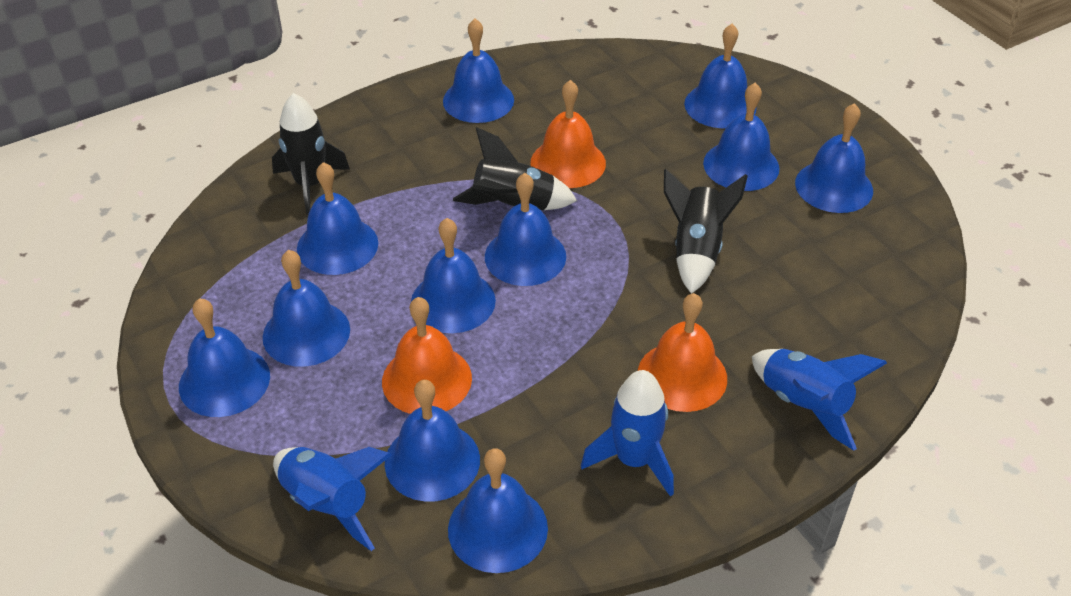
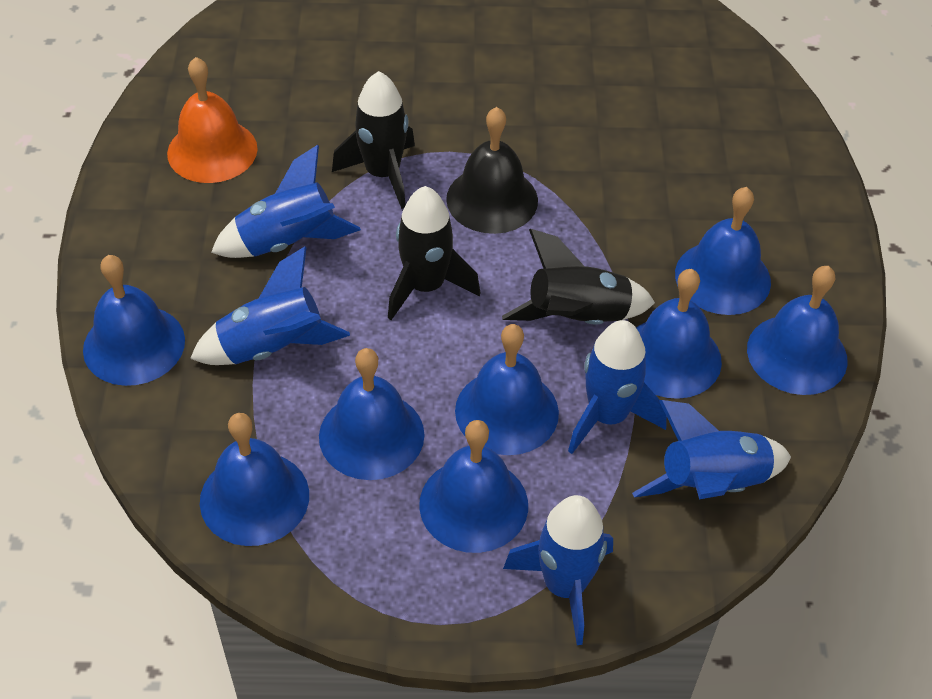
black bell: none = 0 -> [446,107,538,234] = 1
blue bell: [179,298,270,417] [263,250,350,367] [297,162,378,275] [385,380,480,502] [411,218,496,333] [443,19,514,123] [448,449,548,573] [485,173,566,286] [684,24,756,128] [703,83,780,191] [795,103,873,213] = 11 -> [83,255,185,386] [200,413,309,546] [319,348,425,480] [419,420,528,553] [455,324,559,455] [636,269,722,399] [675,187,771,315] [747,266,848,395] = 8
blue rocket: [273,447,392,551] [581,370,674,497] [752,349,887,451] = 3 -> [190,247,350,365] [211,145,361,258] [503,495,613,645] [568,320,667,454] [632,400,791,499] = 5
orange bell: [382,297,472,414] [530,80,606,188] [638,293,727,412] = 3 -> [167,57,258,183] = 1

